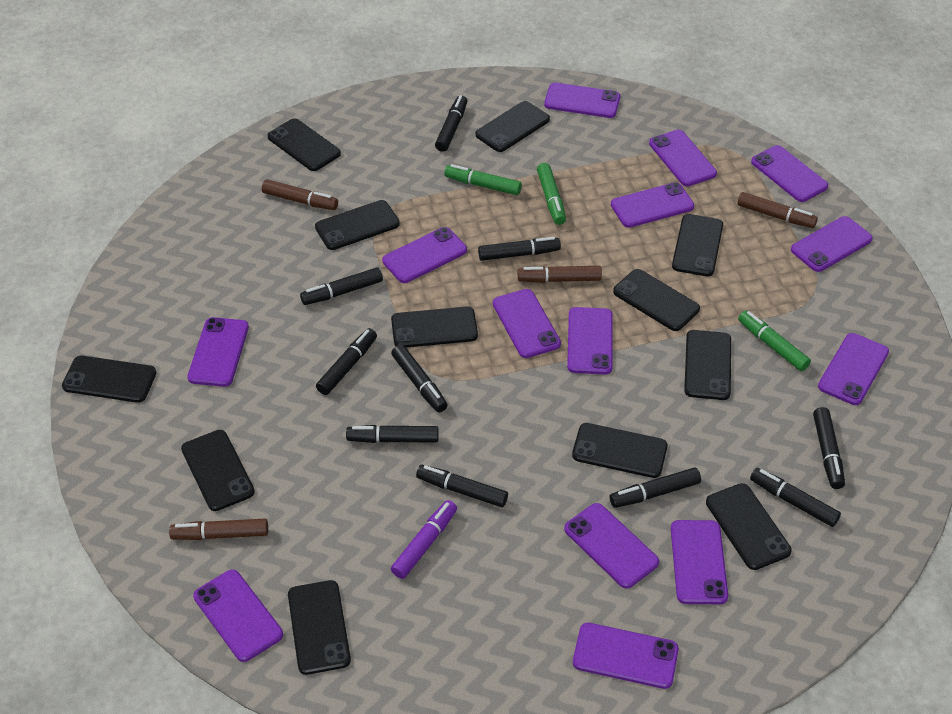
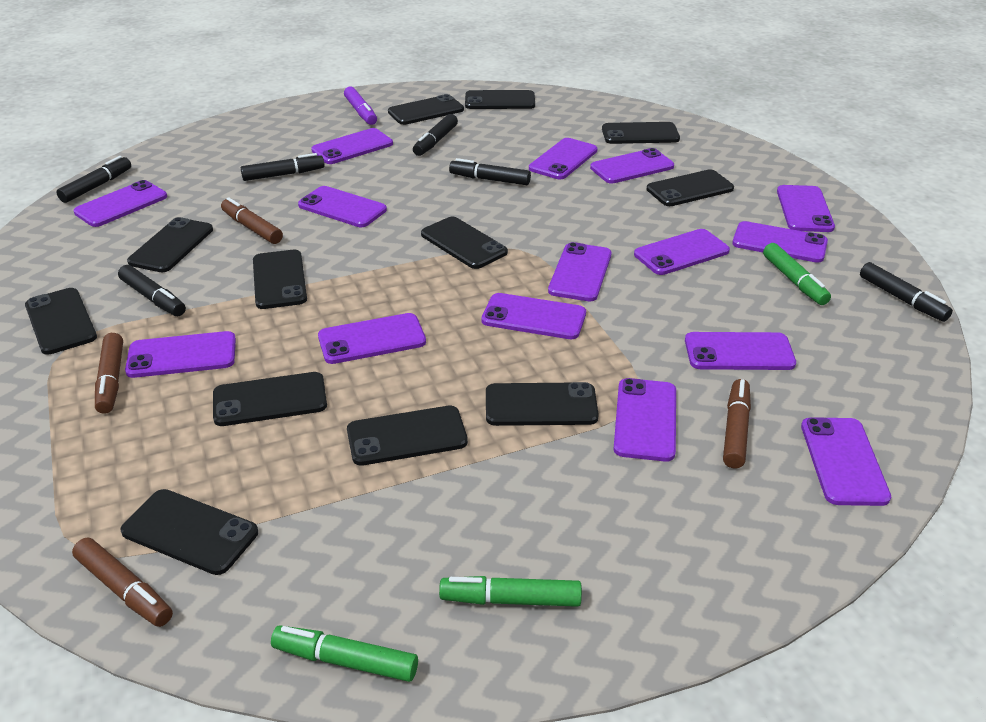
black marker: [300,267,383,305] [316,328,377,395] [346,425,439,443] [391,345,448,412] [416,465,508,507] [435,95,467,152] [478,237,561,261] [610,468,701,508] [750,468,841,527] [813,407,845,489] = 10 -> [57,156,131,203] [118,265,186,316] [241,153,324,181] [413,114,458,156] [449,158,531,185] [860,262,953,322] = 6
purple phone: [187,317,249,387] [193,569,283,662] [382,227,467,283] [493,289,561,358] [544,82,620,118] [564,503,659,589] [567,307,613,374] [573,623,679,689] [611,182,694,228] [649,130,717,186] [671,520,728,604] [751,145,828,202] [791,216,873,272] [818,333,889,405] = 14 -> [74,180,167,227] [125,331,236,378] [298,186,387,227] [311,128,393,164] [318,313,426,364] [481,293,586,339] [529,138,598,179] [548,242,612,301] [590,148,674,184] [614,378,676,462] [634,229,730,275] [685,332,796,370] [732,221,828,263] [777,185,835,232] [801,417,891,506] = 15

